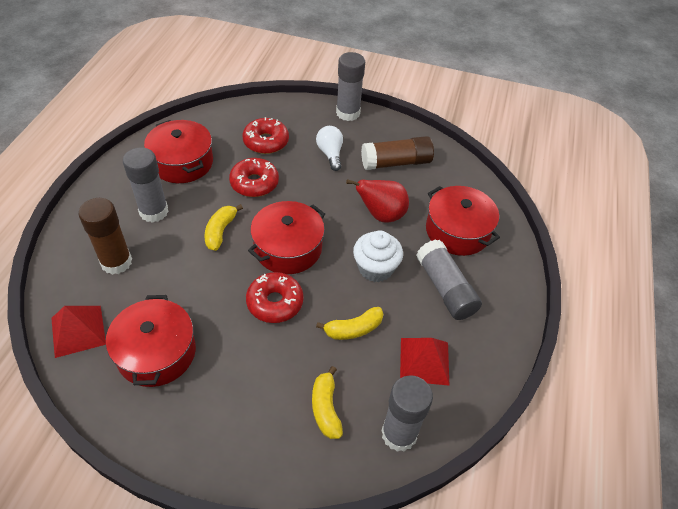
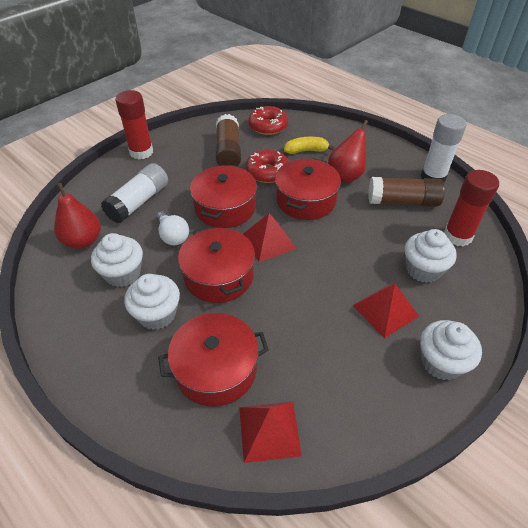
grey glue stick: [123,147,169,223] [336,52,365,121] [381,375,433,452] [416,239,482,320] = 4 -> none = 0
red donut: [229,158,279,197] [242,117,289,154] [246,272,304,323] = 3 -> [246,150,289,183] [249,106,288,135] = 2
red glue stick: none = 0 -> [115,90,153,159] [444,170,499,246] = 2
red pear: [346,179,409,223] = 1 -> [54,183,101,249] [328,120,368,183] = 2
red pyramid: [51,306,106,358] [400,338,449,386] = 2 -> [239,402,302,463] [243,213,296,262] [353,283,419,339] = 3
white cupcake: [353,230,403,282] = 1 -> [91,233,143,287] [124,274,180,330] [405,229,457,283] [420,320,482,380] = 4
white glue stick: none = 0 -> [101,163,168,223] [421,114,467,182] = 2
yellow banana: [204,204,243,251] [312,366,343,439] [316,307,383,340] = 3 -> [284,137,335,154] = 1

